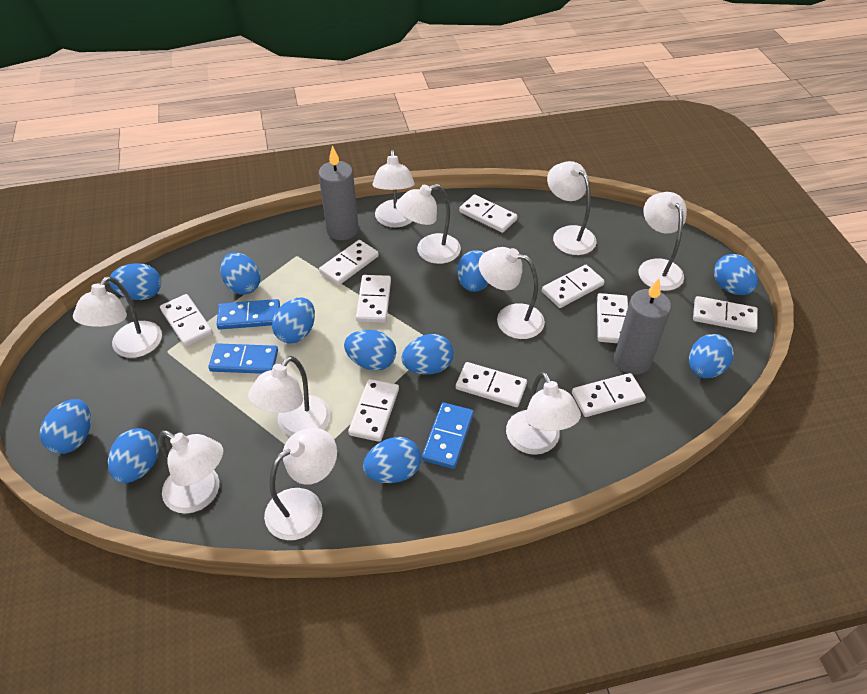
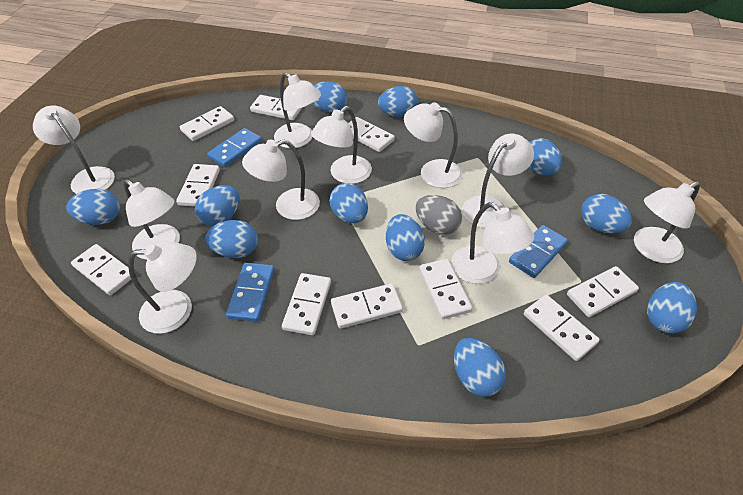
grey candle: [318,145,359,240] [614,278,671,375] = 2 -> none = 0
grey egg: none = 0 -> [416,195,462,235] = 1

